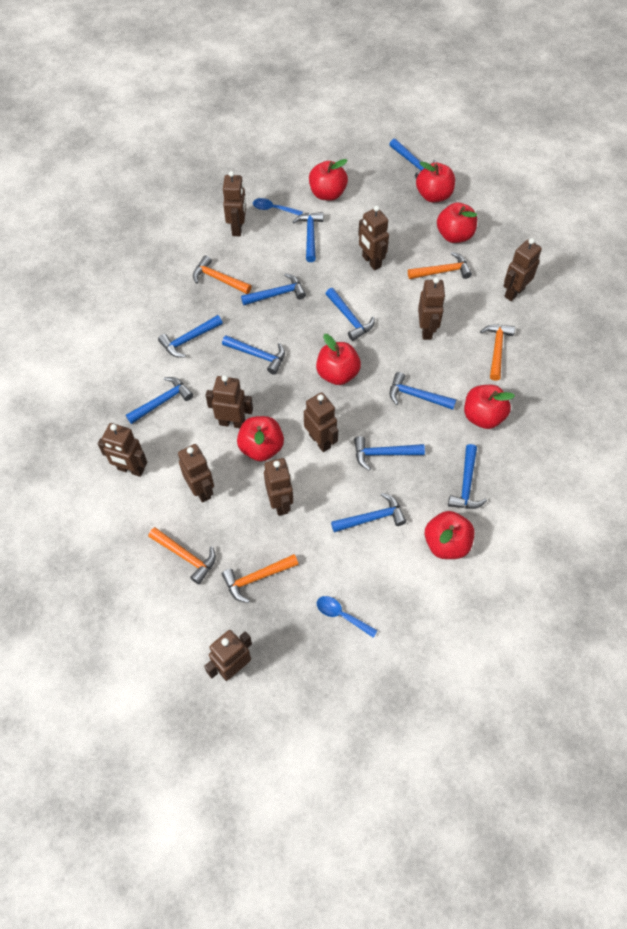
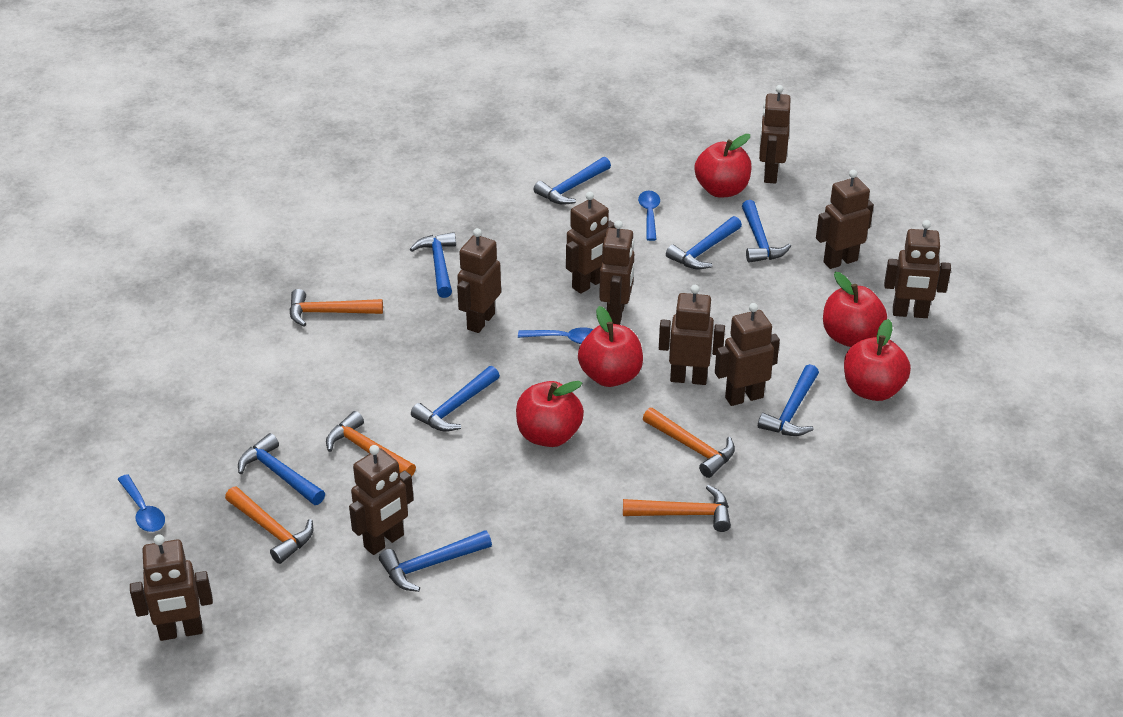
blue hammer: [126,377,193,424] [158,315,223,358] [222,335,285,375] [241,273,306,305] [293,212,323,262] [325,288,374,341] [331,493,406,533] [354,436,425,471] [389,139,436,179] [390,372,456,410] [448,444,487,509] = 11 -> [238,433,325,505] [379,530,492,592] [410,232,456,298] [411,366,500,432] [534,157,611,205] [666,216,742,269] [742,200,791,263] [758,364,819,436] = 8
blue spoon: [253,198,303,215] [317,596,378,638] = 2 -> [117,474,165,532] [518,327,593,344] [638,191,660,241] = 3
red apple: [237,416,284,461] [309,159,348,201] [316,334,361,385] [416,161,455,203] [425,511,475,559] [437,202,477,243] [464,385,515,429] = 7 -> [516,381,584,447] [578,306,643,387] [695,134,752,198] [823,272,887,347] [844,319,911,401] = 5

